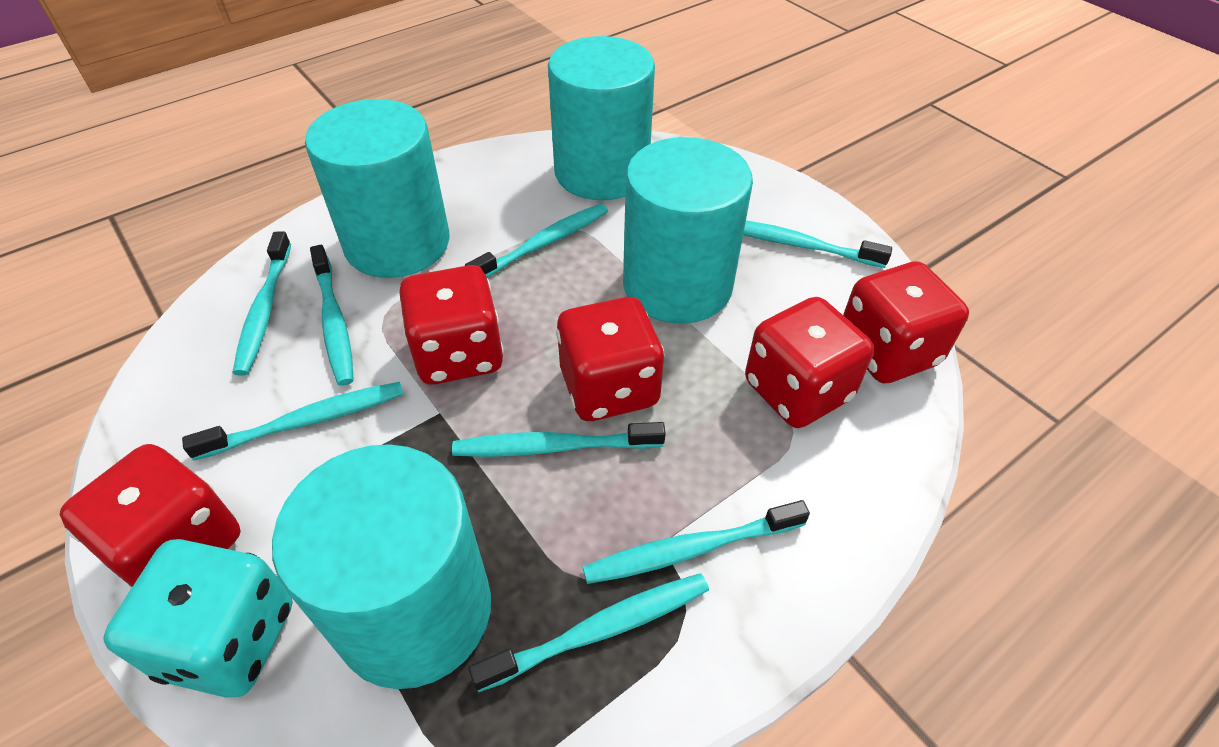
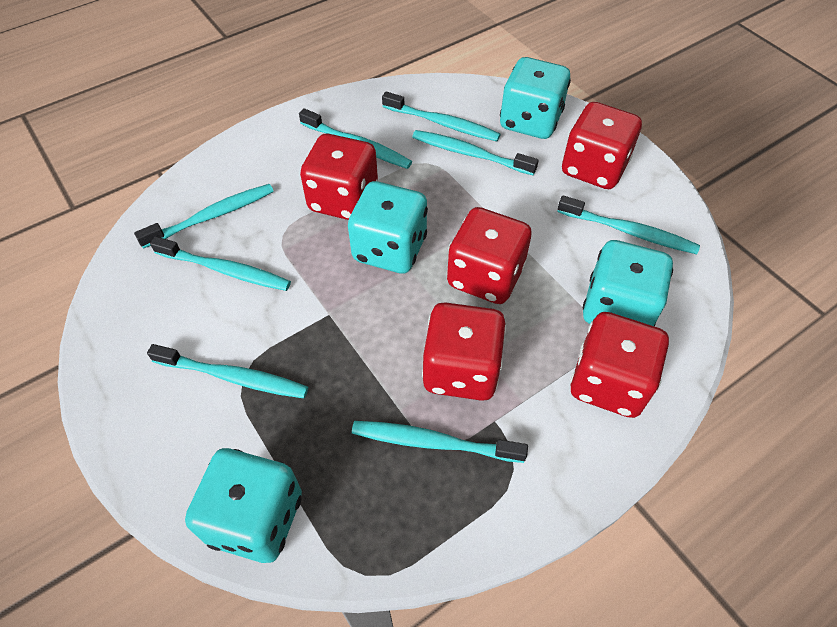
turquoise cylinder: [272,444,491,689] [305,99,450,278] [548,36,655,200] [623,137,753,324] = 4 -> none = 0
turquoise dice: [103,539,293,697] = 1 -> [185,448,302,563] [348,181,428,274] [500,57,571,139] [583,240,673,327] = 4

